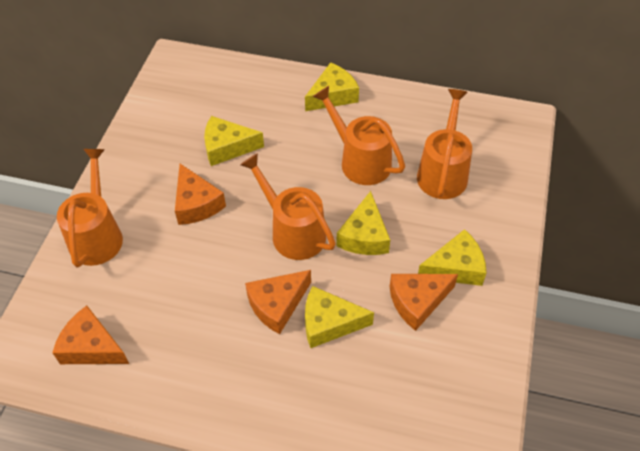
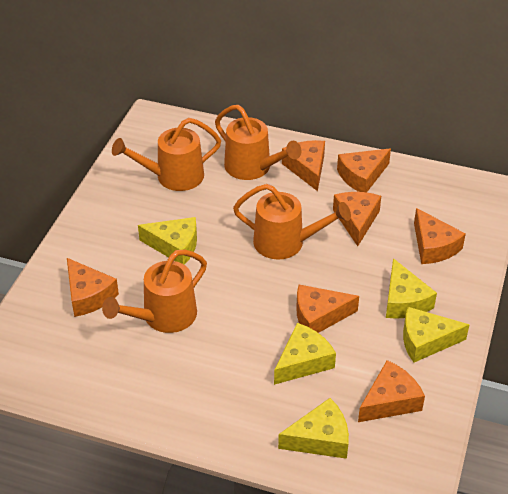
orange cheese: [53,306,129,364] [175,164,226,225] [245,270,311,334] [390,274,458,331] = 4 -> [67,258,119,317] [282,140,325,191] [296,285,359,333] [333,192,381,246] [337,148,391,193] [358,360,425,422] [414,208,466,264] = 7

